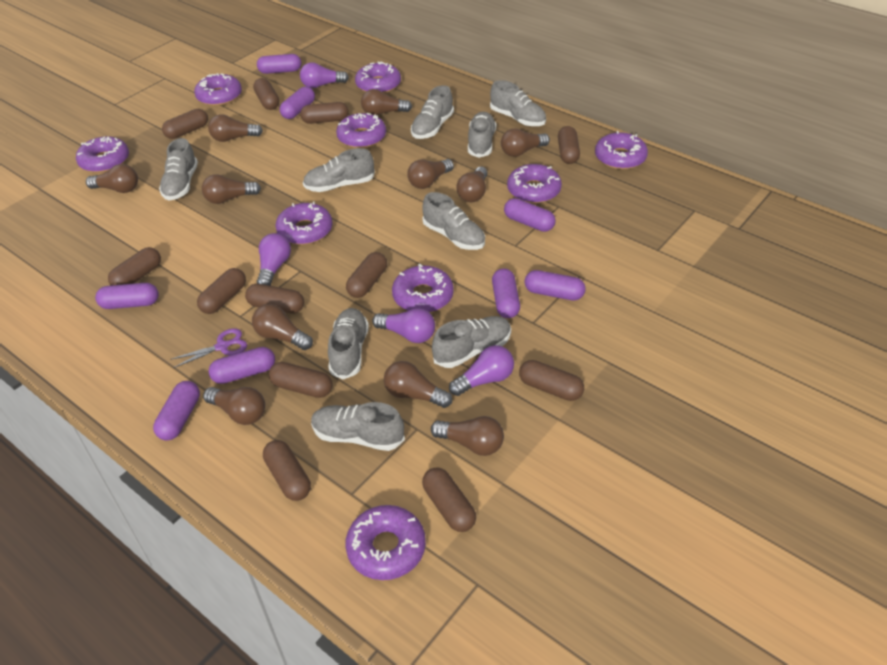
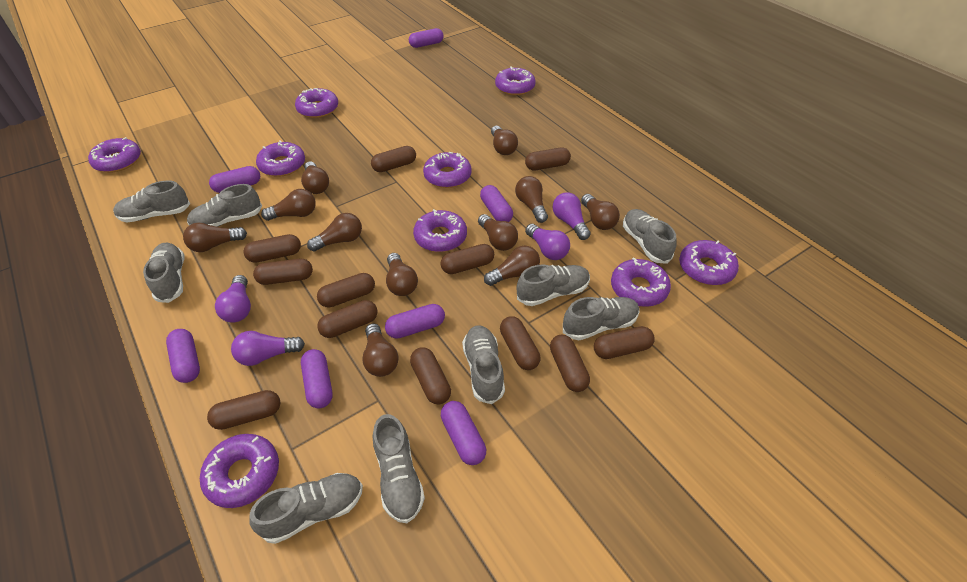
purple capsule: [95,283,159,309] [153,381,200,441] [209,347,275,384] [257,54,301,74] [280,87,315,119] [492,269,520,318] [504,198,556,232] [524,270,586,301] = 8 -> [166,329,200,383] [209,166,260,193] [301,349,333,408] [385,304,445,339] [409,28,444,48] [441,401,486,465] [480,185,513,222] = 7
purple scissors: [170,328,247,368] = 1 -> none = 0

